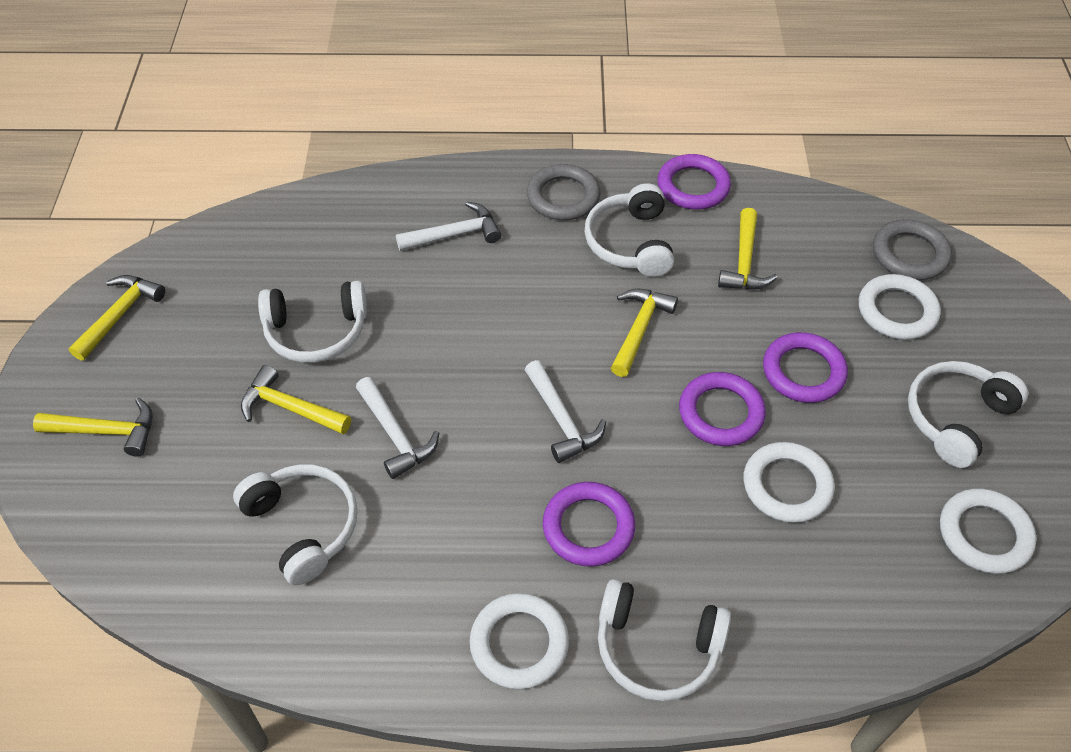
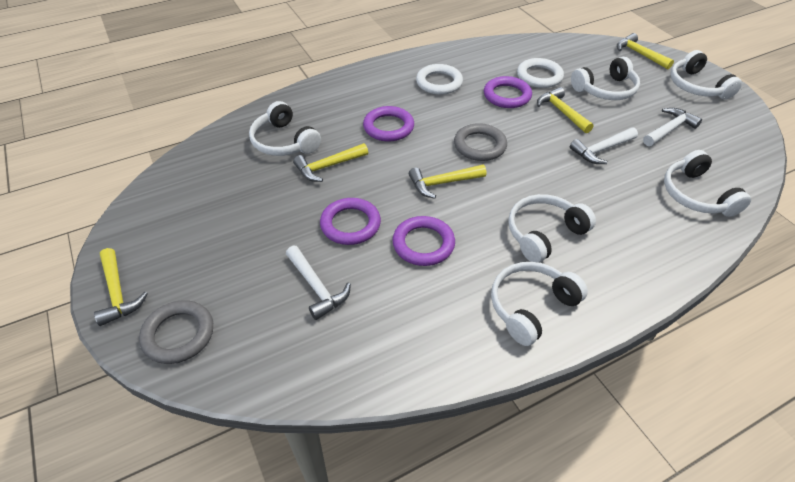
white headphones: [233,464,358,585] [258,281,367,363] [585,183,674,277] [598,579,731,701] [908,361,1028,468] = 5 -> [249,101,321,156] [491,262,588,346] [508,194,596,263] [571,57,640,100] [664,150,751,217] [671,50,742,100] = 6
white ring: [470,593,569,689] [743,442,835,523] [859,274,941,340] [940,488,1037,574] = 4 -> [416,64,463,95] [517,58,564,88] = 2

